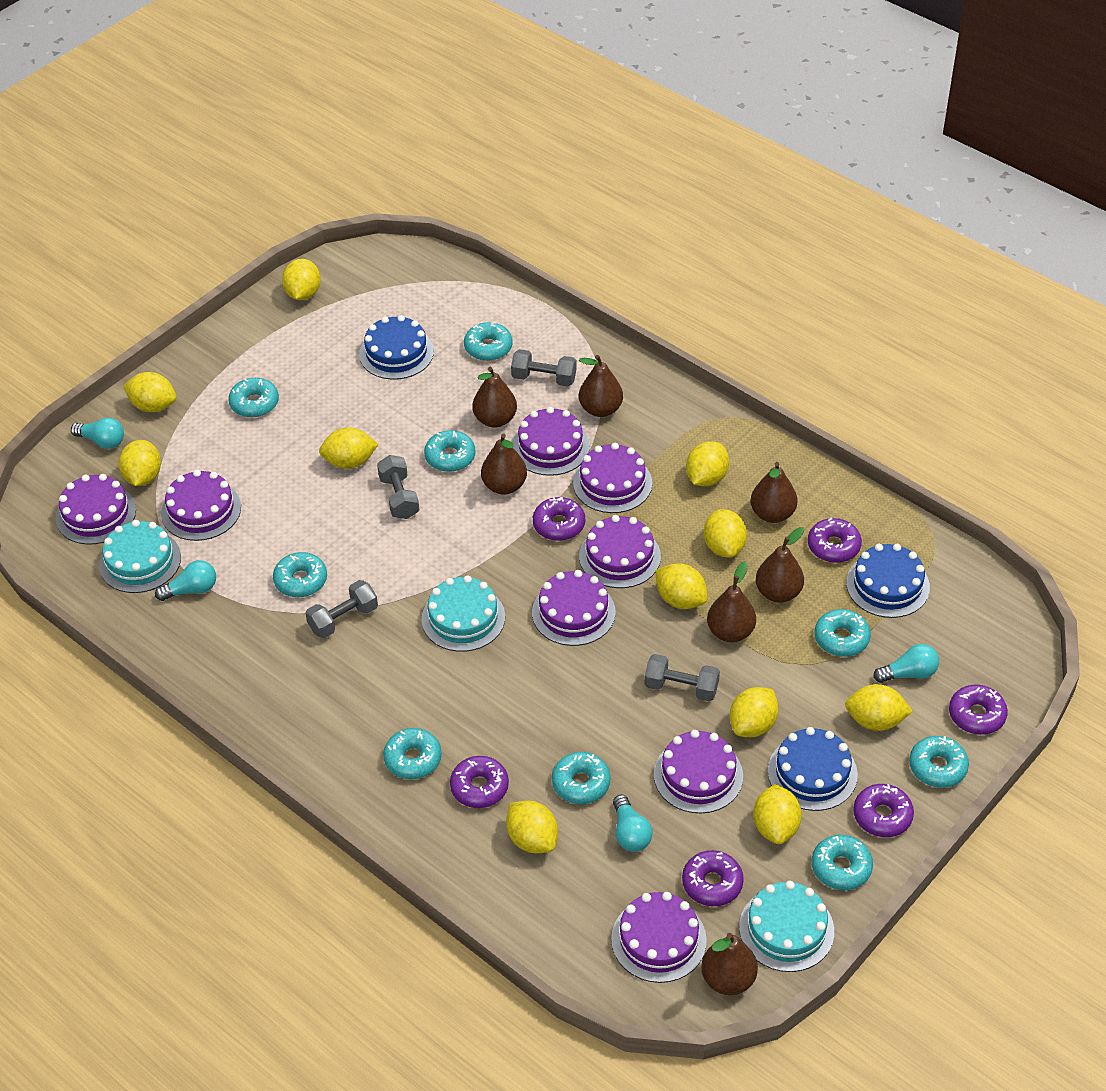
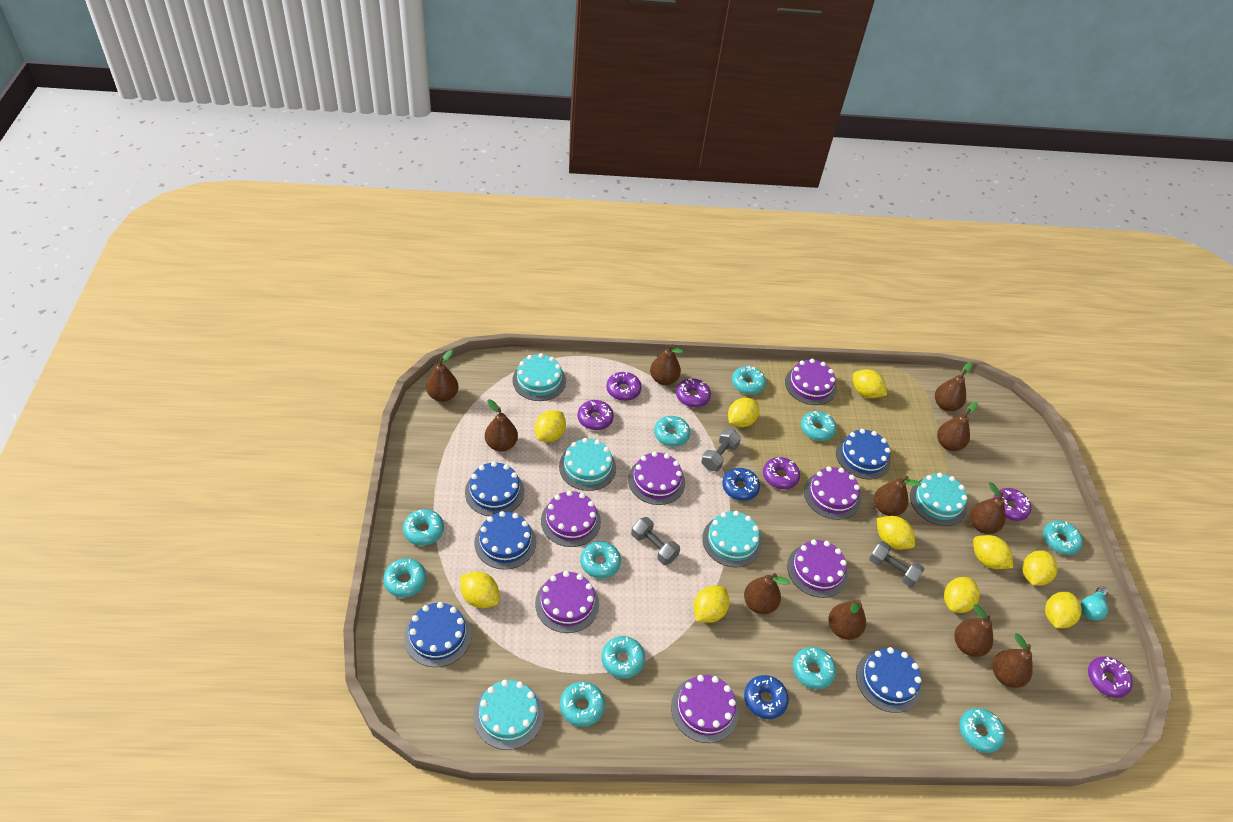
blue cake: [359,315,434,380] [768,727,858,811] [846,544,930,618] = 3 -> [404,602,472,667] [465,462,524,516] [474,511,536,570] [836,429,891,479] [856,647,922,713] = 5
blue donut: none = 0 -> [722,468,760,501] [744,675,789,719] = 2
brown pear: [472,367,517,428] [481,434,527,495] [579,355,623,417] [701,933,758,995] [707,561,756,642] [751,462,797,523] [756,527,804,602] = 7 -> [426,350,458,402] [485,399,518,452] [650,344,683,385] [744,573,790,614] [828,599,866,640] [874,476,921,516] [935,362,972,411] [937,402,978,451] [954,604,993,657] [970,482,1005,534] [992,633,1033,688] = 11
grey dumbbell: [306,580,378,638] [377,455,419,519] [511,349,577,386] [644,654,720,701] = 4 -> [631,517,680,565] [701,429,741,471] [869,541,924,587] = 3
purple cake: [56,474,136,545] [161,470,241,541] [512,407,590,476] [532,570,616,646] [573,443,652,513] [579,515,661,588] [611,892,707,983] [654,730,743,813] = 8 -> [535,571,599,633] [541,490,601,547] [628,452,685,505] [671,675,739,743] [785,359,837,405] [787,540,848,598] [804,466,861,520] = 7
turquoise cake: [99,520,181,593] [422,575,505,652] [739,881,834,972] = 3 -> [473,680,544,750] [512,353,566,401] [559,438,616,491] [702,511,762,568] [910,473,967,526] = 5
turquoise donut: [228,378,279,417] [273,552,327,597] [383,728,442,779] [424,430,475,472] [464,322,513,361] [552,752,611,804] [811,835,873,890] [815,609,871,657] [909,736,969,788] = 9 -> [383,558,426,597] [403,509,444,545] [560,682,605,727] [580,541,621,578] [601,636,645,678] [654,416,690,447] [732,366,766,395] [793,647,836,689] [801,411,837,441] [959,708,1005,753] [1043,520,1083,555] = 11
turquoise light bulb: [71,418,124,449] [155,560,216,601] [613,795,652,852] [873,644,939,683] = 4 -> [1081,586,1108,621] = 1
yellow lemon: [119,440,161,486] [123,372,176,412] [282,259,321,300] [319,427,379,469] [506,801,558,853] [655,563,708,609] [686,441,729,486] [704,509,747,558] [730,687,779,737] [753,784,802,844] [845,684,913,731] = 11 -> [460,572,499,608] [535,410,566,442] [694,586,729,623] [728,398,759,427] [853,369,887,398] [877,516,915,550] [944,577,980,613] [973,535,1013,569] [1022,550,1058,586] [1045,592,1082,628] = 10

